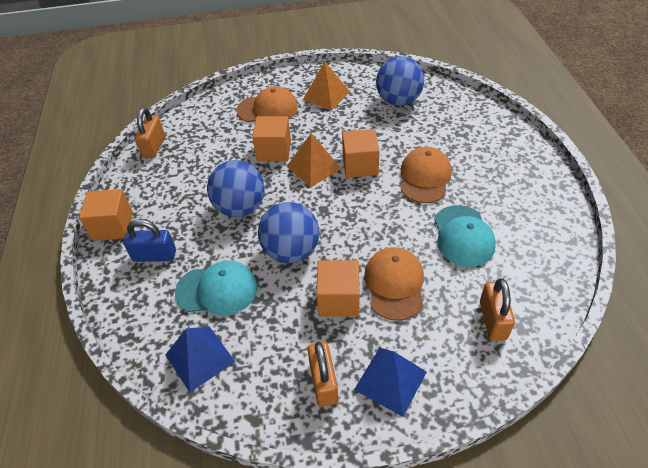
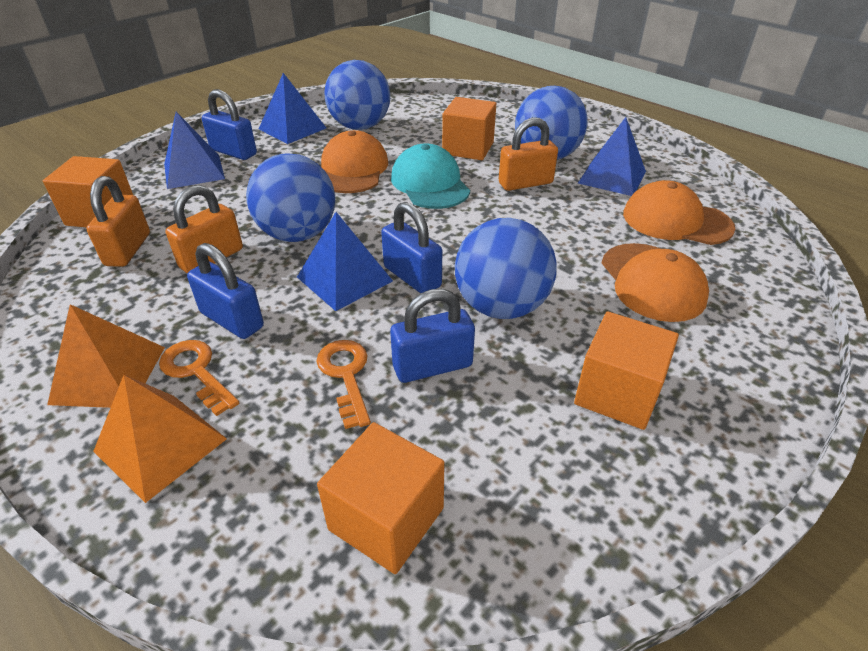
blue ball: [207,160,265,217] [258,202,319,263] [376,56,424,106] = 3 -> [246,153,335,242] [324,60,390,130] [455,218,557,319] [515,86,588,160] = 4
blue padlock: [123,219,176,262] = 1 -> [187,243,264,339] [202,89,257,160] [381,202,442,293] [390,289,475,383] = 4
blue pyramid: [165,326,235,392] [354,348,427,417] = 2 -> [164,112,225,189] [259,73,326,144] [297,212,393,311] [578,117,646,196] = 4
orange key: none = 0 -> [159,340,239,416] [316,340,371,429] = 2
turquoise cap: [175,260,257,315] [434,205,496,267] = 2 -> [391,144,470,209] = 1

